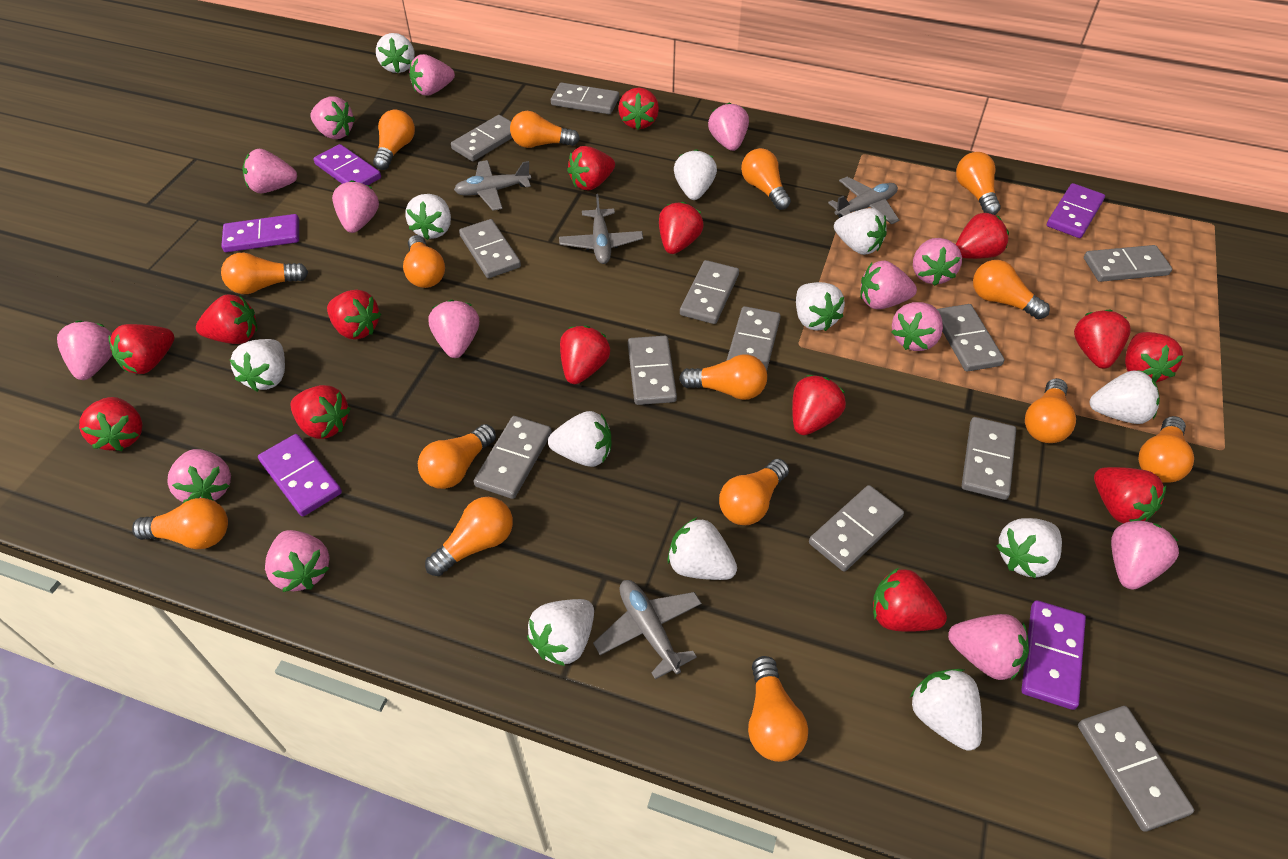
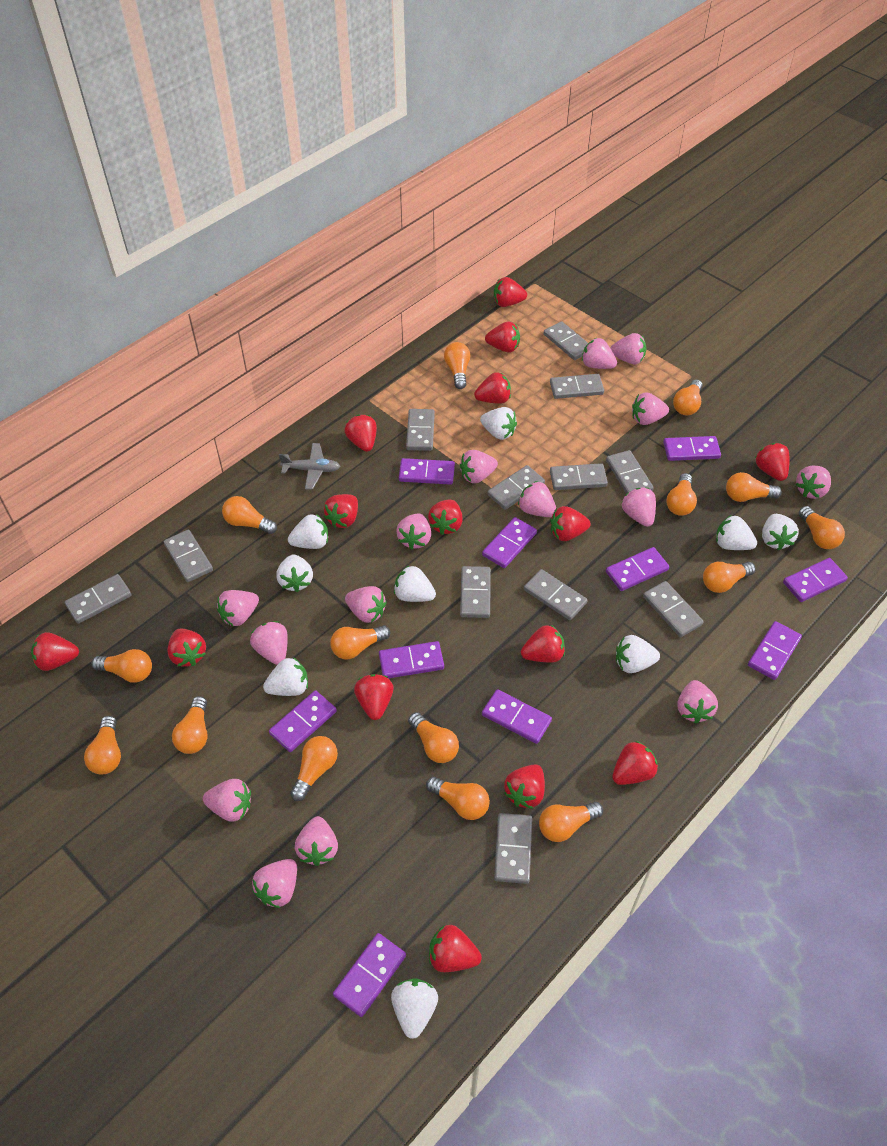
grey plane: [454,160,531,210] [559,194,643,264] [593,580,702,679] [828,177,899,224] = 4 -> [279,443,340,490] = 1
pink strawberry: [57,320,112,380] [167,449,231,503] [243,149,297,193] [265,530,330,592] [310,97,355,139] [332,180,379,233] [410,54,455,96] [428,300,479,358] [708,102,749,151] [860,260,917,309] [891,302,943,351] [913,238,962,286] [948,614,1029,680] [1111,519,1179,590] = 14 -> [203,779,251,822] [217,590,259,626] [250,621,288,665] [252,859,297,908] [295,816,338,866] [345,586,387,623] [396,514,431,550] [459,450,498,483] [518,481,556,517] [582,338,617,369] [610,333,646,364] [621,488,656,527] [632,393,669,425] [677,680,718,724] [795,466,831,499] = 15
purple domino: [221,214,299,252] [258,434,342,517] [313,144,381,185] [1021,600,1086,710] [1047,183,1105,238] = 5 -> [269,690,337,752] [333,933,406,1017] [379,641,444,678] [399,458,455,485] [482,517,537,568] [482,689,552,744] [606,547,669,591] [663,436,721,461] [748,621,802,680] [783,558,848,602] = 10
white strawberry: [230,339,285,392] [376,33,415,73] [405,194,451,240] [527,599,594,666] [548,411,611,467] [667,517,737,580] [674,149,717,200] [796,282,845,331] [834,208,887,255] [910,669,982,751] [996,518,1062,578] [1090,370,1160,424] = 12 -> [263,657,308,696] [276,554,313,592] [288,514,328,549] [391,978,438,1039] [394,565,436,602] [480,407,517,440] [616,635,660,673] [716,515,757,550] [762,514,799,550] = 9

